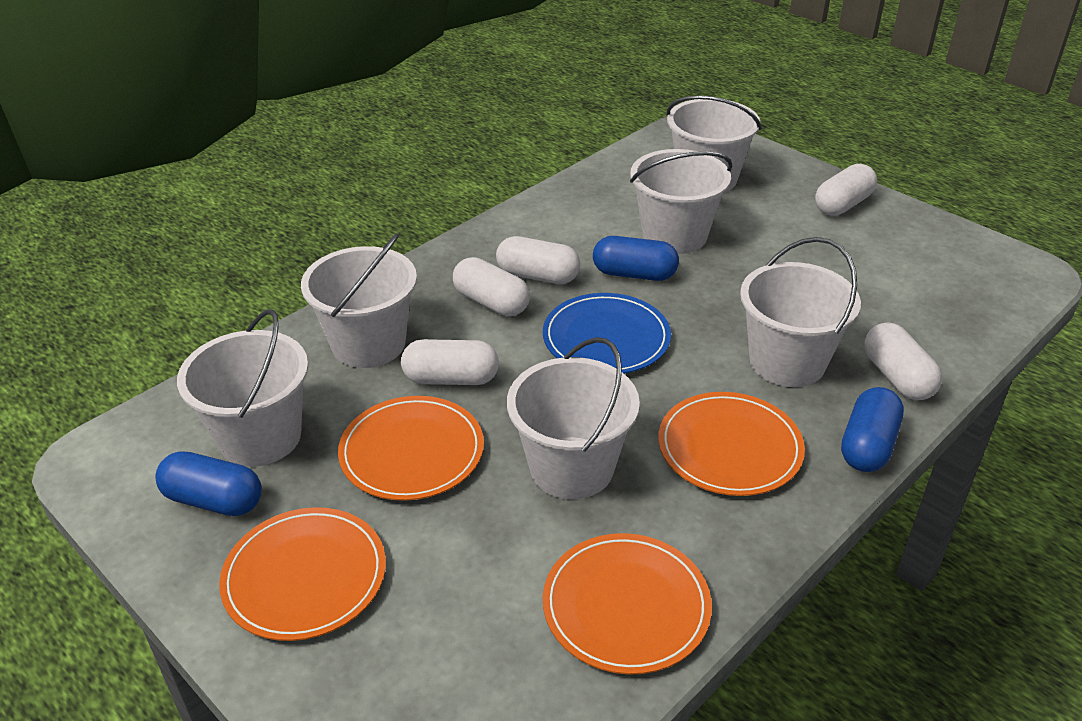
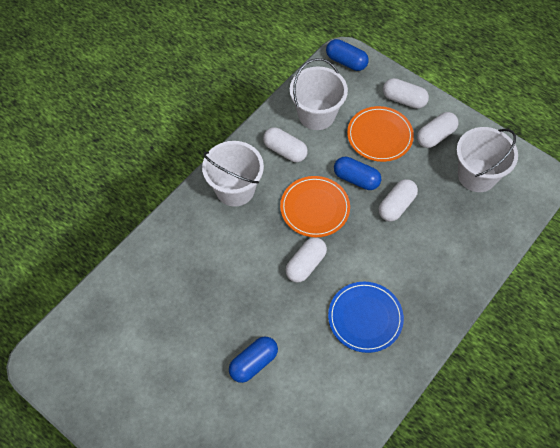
orange plate: [219,507,386,641] [338,396,484,501] [543,533,712,675] [658,392,805,496] = 4 -> [280,176,350,237] [347,106,414,162] = 2
white bucket: [177,309,308,467] [301,233,417,368] [507,337,640,499] [630,149,733,254] [666,96,761,193] [740,237,861,387] = 6 -> [202,141,264,207] [290,58,348,130] [456,127,518,192] = 3

